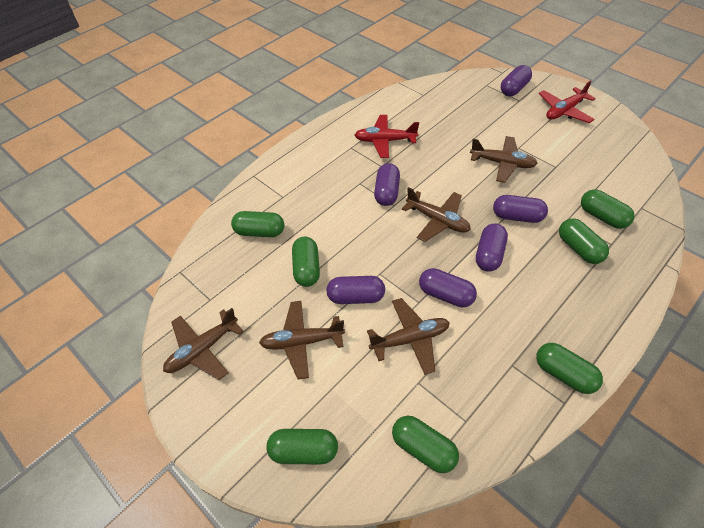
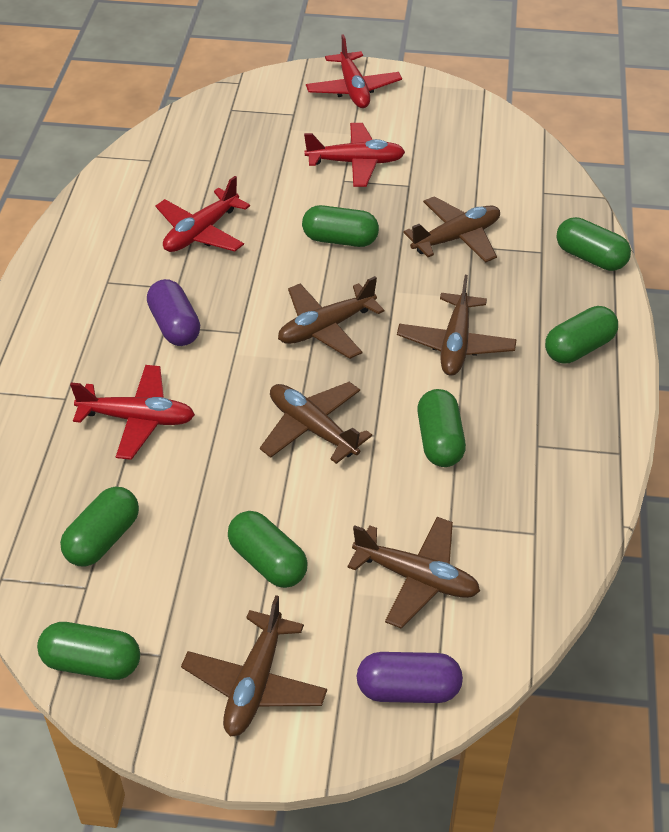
brown plane: [163,308,244,380] [259,301,345,379] [367,298,450,375] [402,187,471,242] [470,136,538,183] = 5 -> [181,595,327,736] [260,382,372,464] [278,276,384,359] [347,517,480,629] [397,275,517,376] [403,196,500,263] = 6
purple capsule: [326,276,385,304] [374,163,400,206] [419,268,477,307] [476,223,508,272] [493,195,548,223] [501,65,532,96] = 6 -> [147,279,200,346] [357,652,463,703] = 2
red plane: [355,115,419,158] [539,80,596,123] = 2 -> [70,365,195,460] [156,176,250,252] [304,123,405,187] [306,34,402,108] = 4

